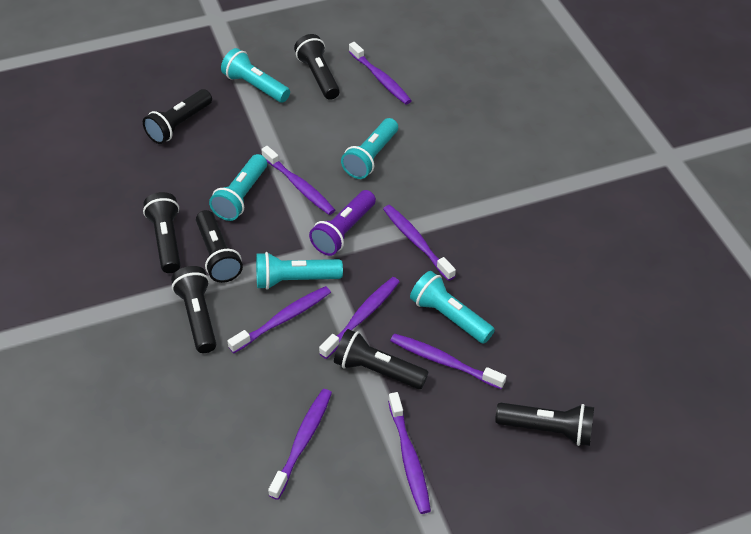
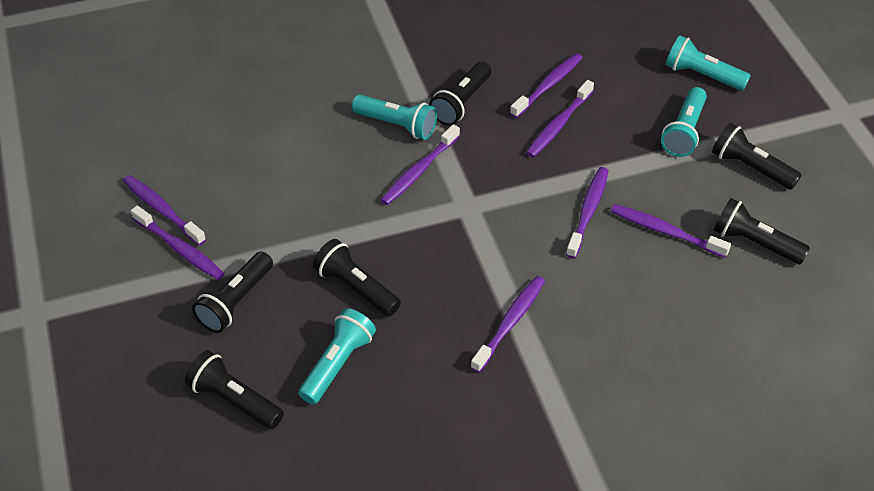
black flashlight: [143,89,212,144] [143,192,181,273] [171,266,216,353] [196,210,243,283] [294,34,340,100] [334,329,428,389] [495,403,594,446] = 7 -> [185,350,284,429] [192,251,273,333] [313,239,401,316] [429,61,491,126] [712,123,802,190] [713,198,810,264] = 6
purple flashlight: [309,190,376,256] = 1 -> none = 0
turquoise flashlight: [209,154,267,221] [221,48,290,103] [256,252,343,290] [341,118,398,179] [410,271,495,344] = 5 -> [298,308,376,405] [352,95,437,140] [661,87,707,157] [666,35,751,91] = 4

